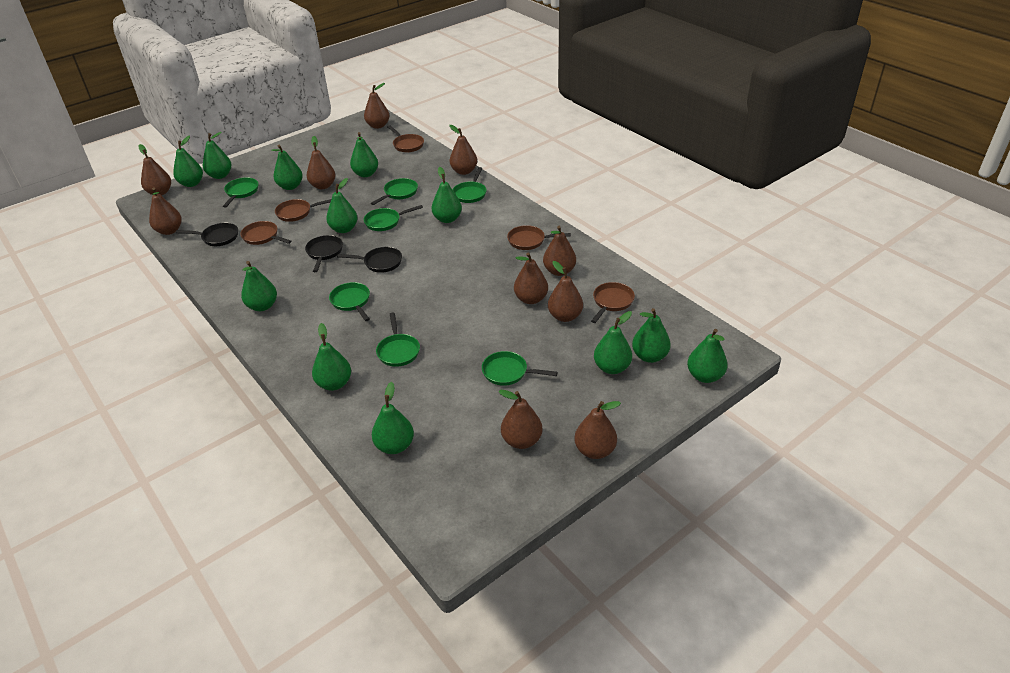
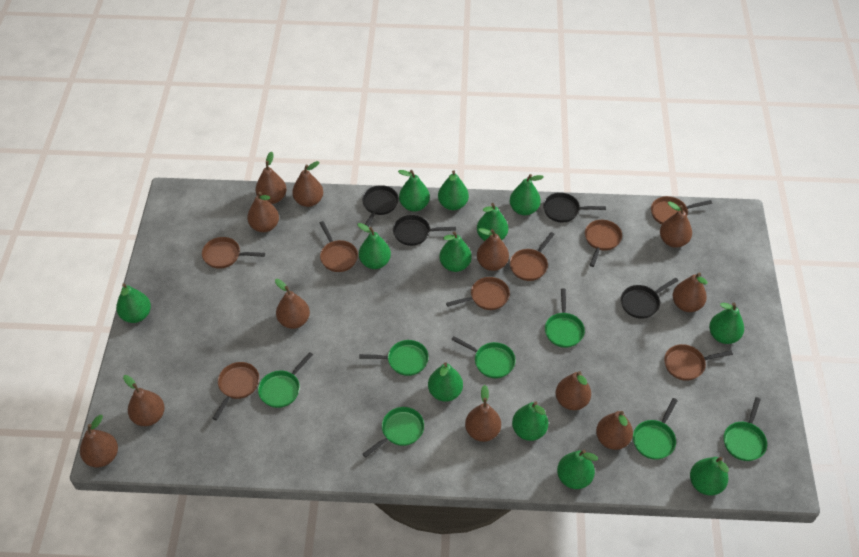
black pan: [176,223,238,246] [305,235,343,272] [337,247,402,273] = 3 -> [362,185,399,227] [393,215,456,246] [543,193,606,222] [621,278,679,319] = 4
brown pan: [240,221,292,245] [275,199,332,222] [387,125,424,152] [507,225,571,250] [591,282,635,323] = 5 -> [202,237,265,269] [212,362,259,420] [320,221,358,272] [446,277,510,310] [510,232,555,281] [585,220,622,267] [651,196,712,224] [664,344,733,381] = 8
brown pear: [139,144,171,196] [149,188,182,235] [307,136,335,189] [364,83,390,129] [449,125,477,175] [498,390,543,449] [514,253,548,304] [543,226,576,276] [548,261,583,322] [574,401,621,459] = 10 -> [80,415,118,467] [123,375,165,426] [247,192,279,232] [255,152,287,204] [275,279,310,329] [292,161,323,207] [465,385,501,442] [477,228,509,271] [556,371,591,410] [596,411,633,450] [660,201,692,248] [673,272,708,312] = 12

